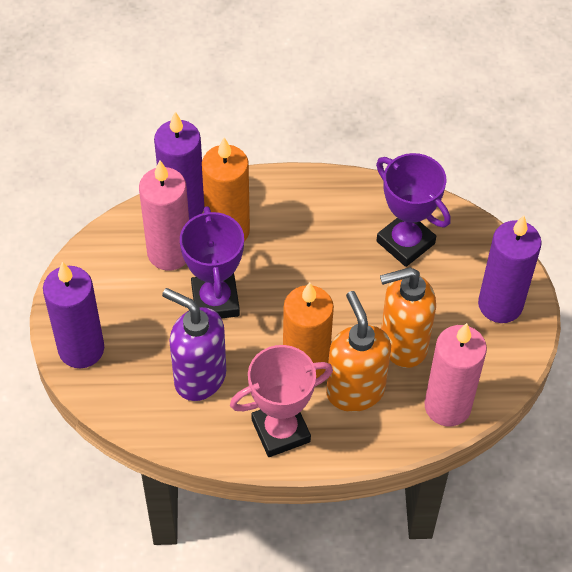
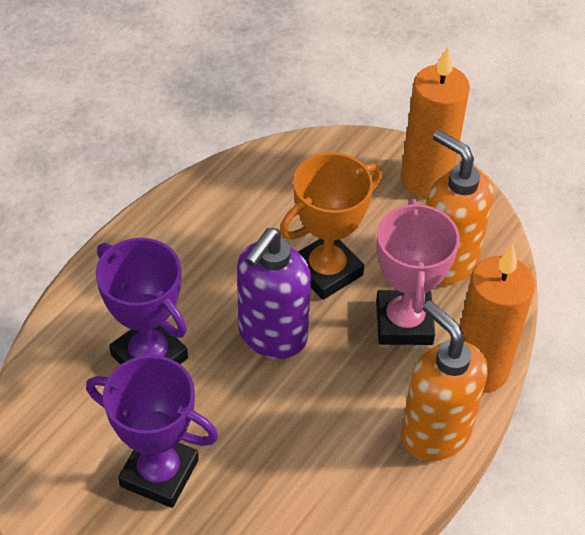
orange trophy: none = 0 -> [280,152,382,300] = 1
pink candle: [139,161,189,271] [425,323,487,426] = 2 -> none = 0
purple candle: [43,262,104,368] [154,112,204,220] [478,215,542,323] = 3 -> none = 0

